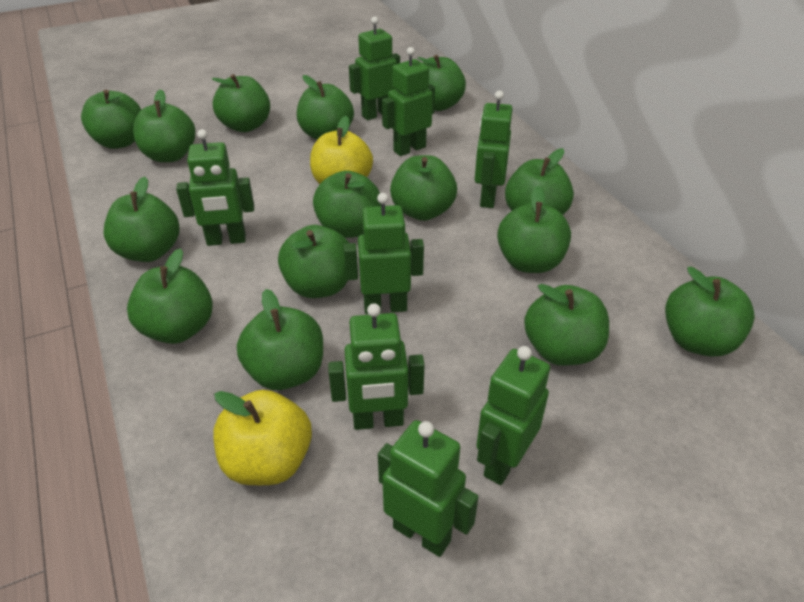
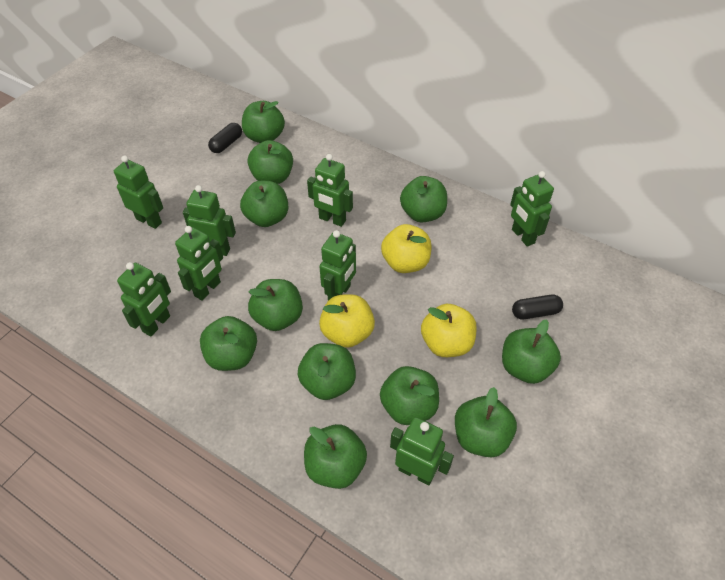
black capsule: none = 0 -> [208,123,242,153] [512,294,563,319] = 2
green apple: [81,90,141,149] [104,177,180,262] [127,248,213,344] [133,89,195,162] [212,74,270,132] [237,289,323,390] [278,225,349,298] [297,75,354,140] [313,171,381,238] [390,155,457,221] [418,55,466,111] [497,186,571,273] [505,148,574,215] [524,284,609,366] [665,267,755,357] = 15 -> [200,316,257,371] [240,181,288,227] [242,101,285,143] [248,140,293,184] [248,279,303,331] [298,343,356,400] [304,424,367,489] [380,366,439,425] [400,176,447,223] [455,387,517,457] [502,319,561,384] = 11
yellow apple: [213,390,312,485] [310,116,373,184] = 2 -> [319,294,375,348] [381,224,432,273] [421,304,477,357] = 3

